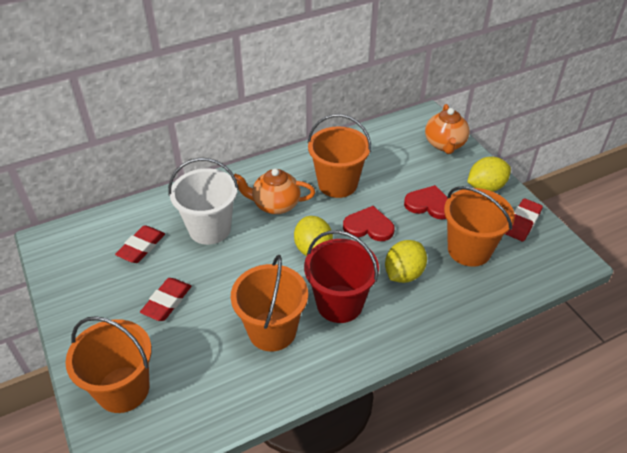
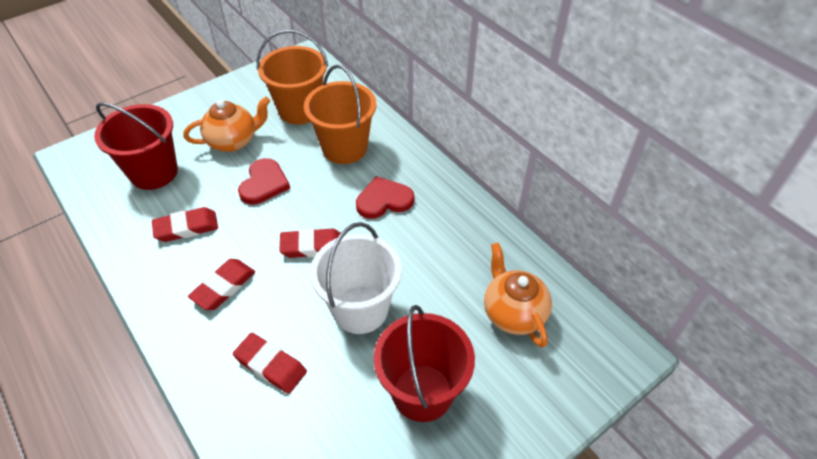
orange bucket: [65,316,152,413] [231,255,308,352] [308,114,371,198] [444,186,515,267] = 4 -> [257,29,328,125] [304,65,376,164] = 2
red bucket: [304,230,379,323] = 1 -> [94,103,178,190] [374,305,475,422] = 2
red eraser: [115,225,165,263] [140,278,191,321] [505,198,543,241] = 3 -> [152,207,218,242] [188,259,255,310] [233,333,307,394] [279,228,341,258] = 4
yellow lemon: [294,216,333,256] [385,240,427,283] [467,157,511,192] = 3 -> none = 0

